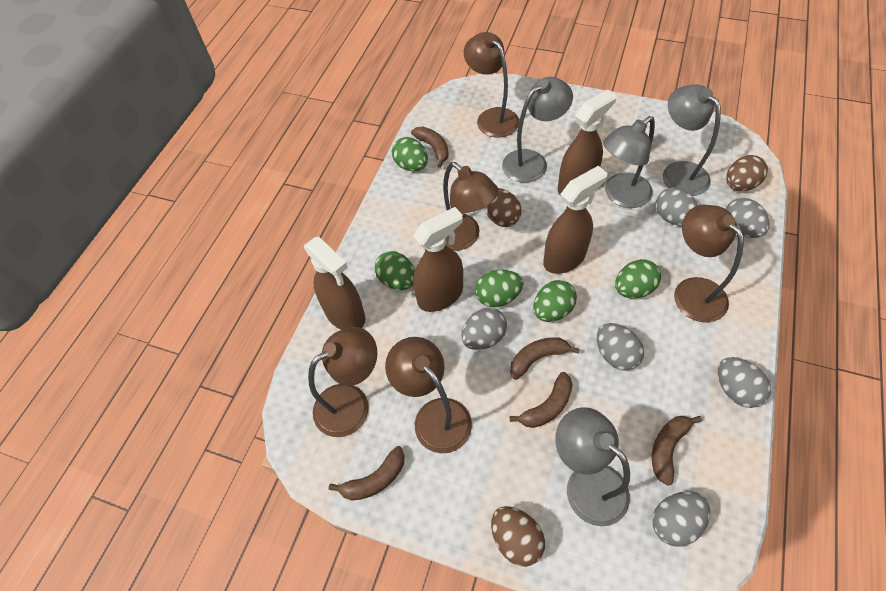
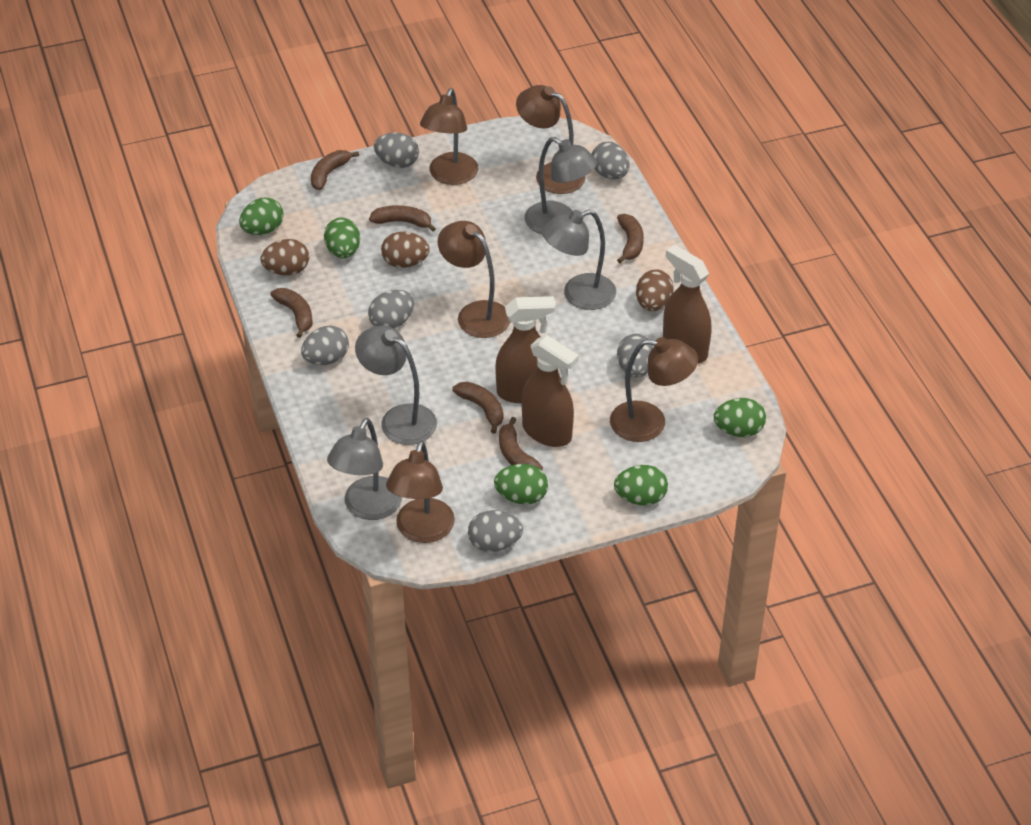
brown banana: [328,446,405,500] [411,127,449,168] [510,337,579,380] [510,372,573,428] [652,416,702,486] = 5 -> [270,288,312,338] [311,150,359,190] [369,205,436,232] [452,382,503,434] [499,417,543,470] [617,214,644,263] = 6
brown spray bottle: [304,237,365,330] [413,207,463,312] [543,166,607,274] [558,89,617,196] = 4 -> [495,296,556,403] [521,335,579,447] [663,245,711,363] = 3

